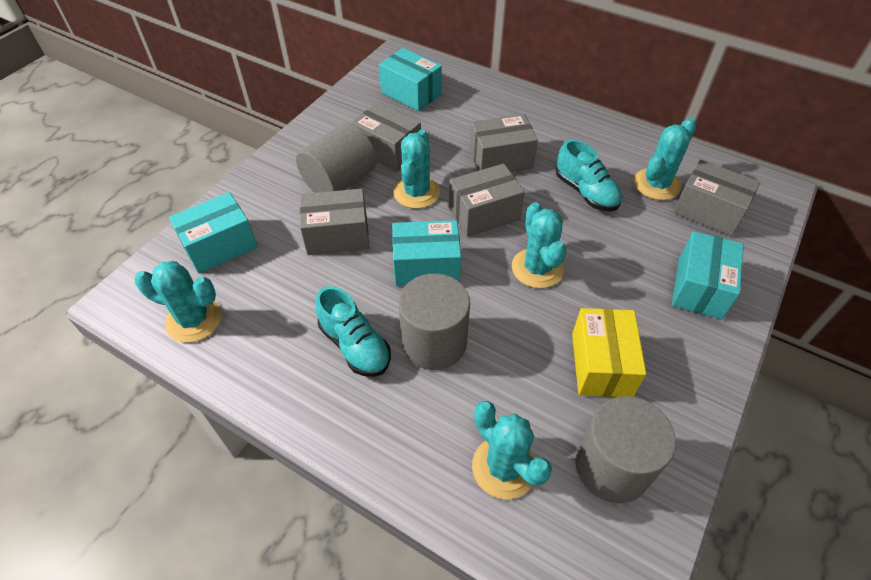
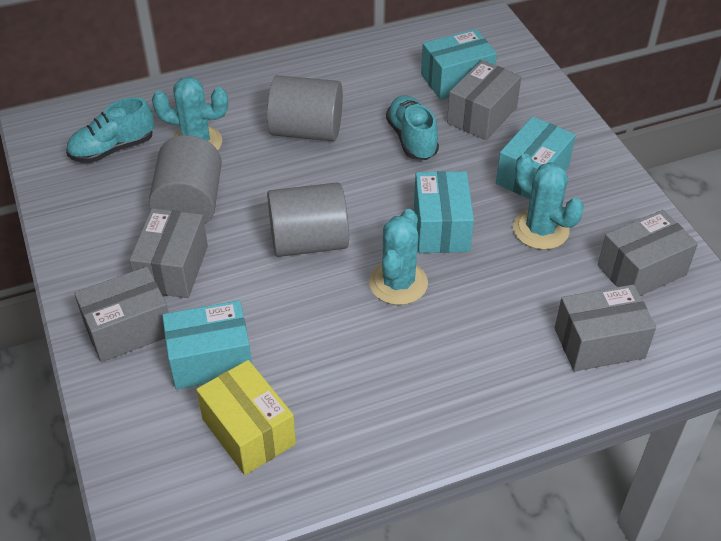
turquoise cactus: [134,261,222,343] [393,130,440,209] [472,401,552,499] [512,202,566,288] [634,118,696,200] = 5 -> [152,77,228,150] [369,209,428,305] [513,154,584,250] = 3

